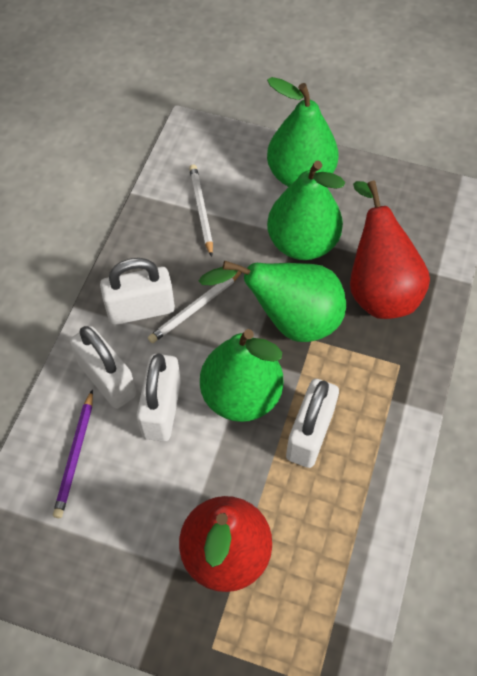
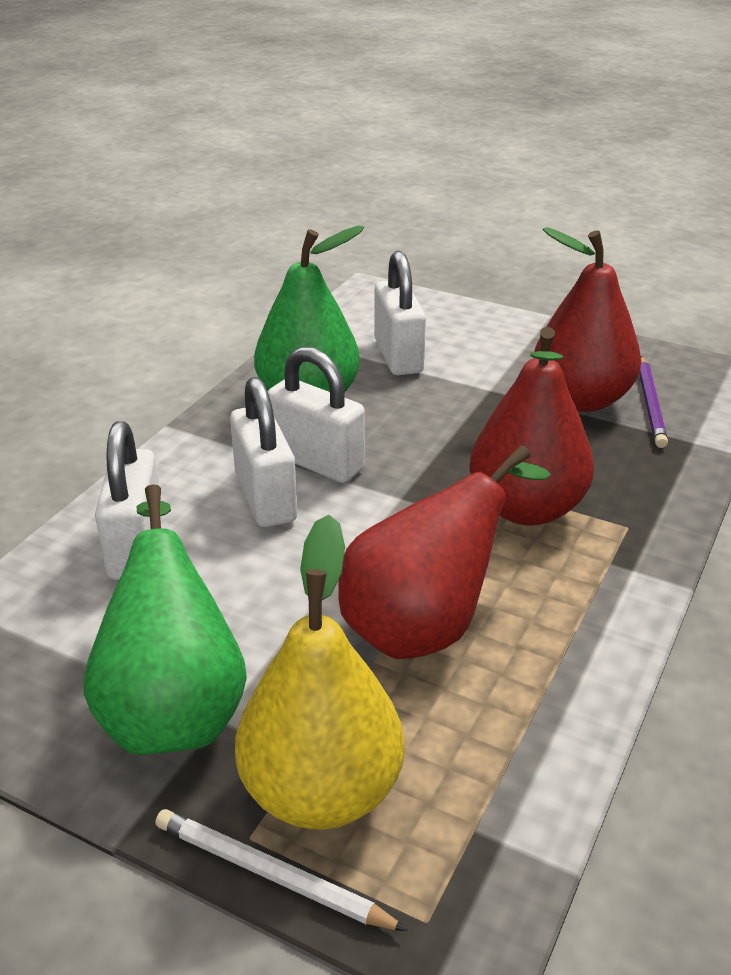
green pear: [199,261,346,342] [200,329,283,422] [267,77,338,187] [267,161,345,260] = 4 -> [84,484,247,755] [254,225,364,393] = 2
red pear: [179,496,272,592] [350,181,430,319] = 2 -> [339,445,551,659] [469,327,594,526] [534,227,641,412] = 3
white pencil: [148,271,242,343] [189,164,213,257] = 2 -> [155,809,408,931] = 1
yellow pear: none = 0 -> [235,515,405,829] = 1

